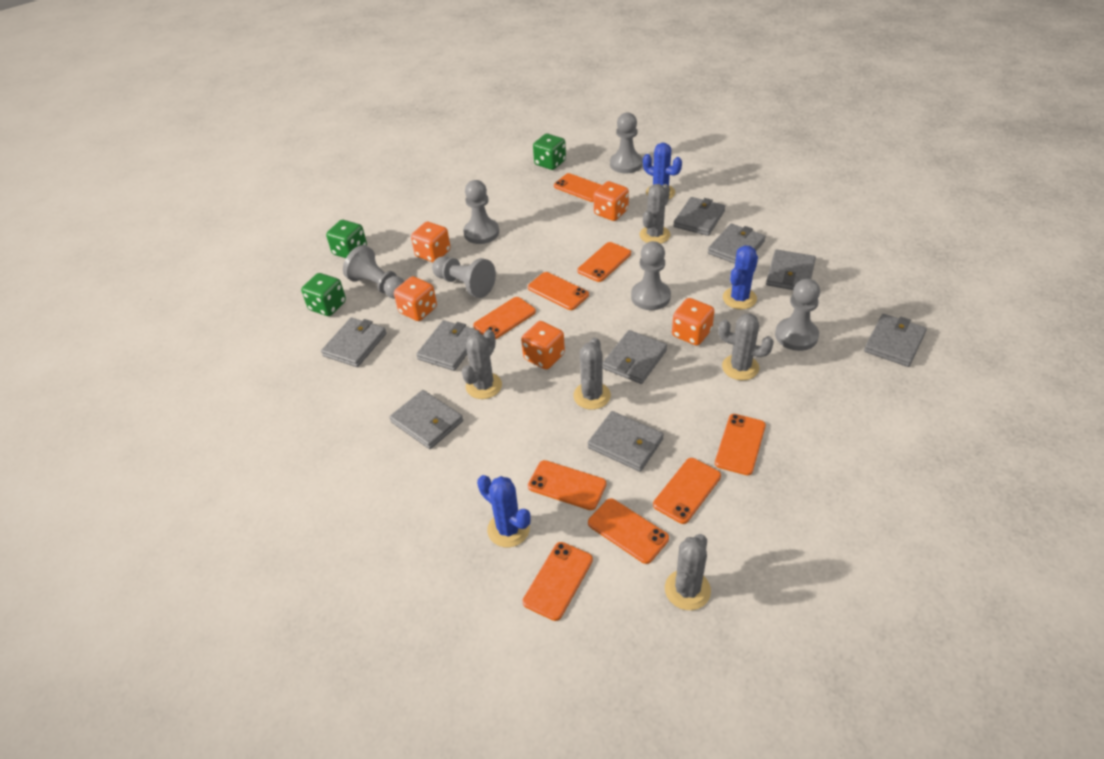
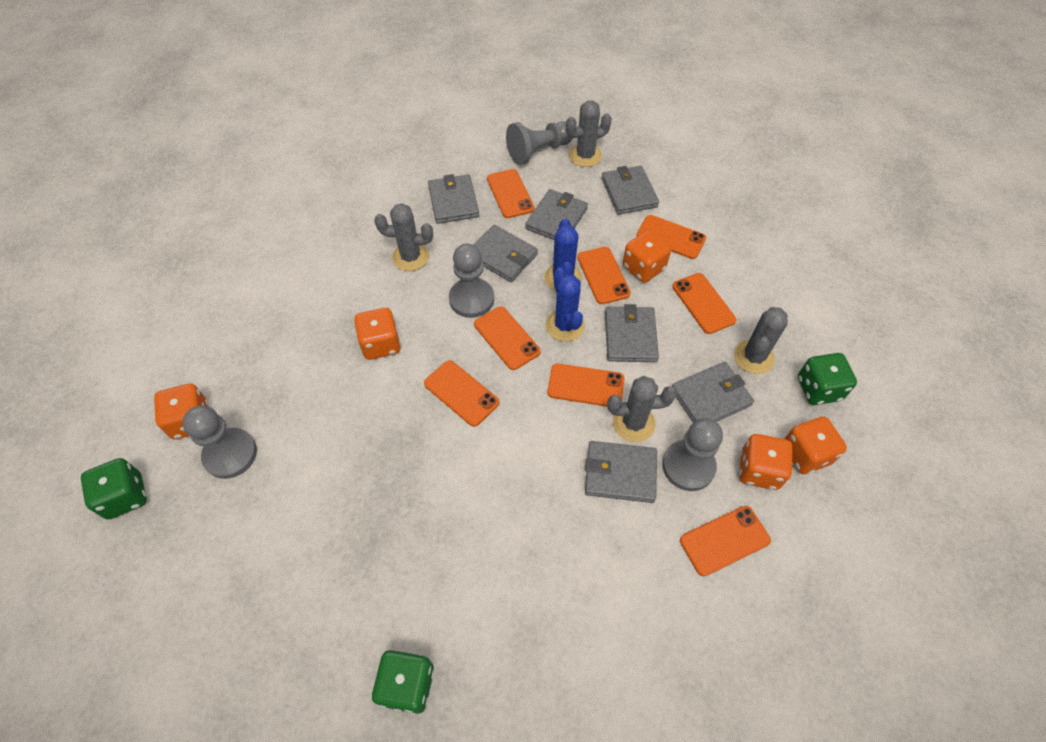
blue cactus: [477,475,531,547] [643,143,682,199] [723,245,758,309] = 3 -> [544,219,582,291] [546,267,585,342] = 2
grey cactus: [462,330,502,399] [573,337,611,410] [639,184,671,244] [665,534,711,610] [718,313,774,380] = 5 -> [374,203,433,271] [566,101,612,167] [607,376,677,442] [734,307,788,374] = 4
grey pawn: [343,245,405,299] [432,256,496,298] [463,180,499,244] [610,112,643,173] [631,241,671,310] [775,279,820,351] = 6 -> [182,405,257,479] [449,244,494,318] [506,121,573,165] [662,418,723,491] = 4
grey wallet: [321,318,387,367] [389,390,463,449] [416,320,480,371] [588,411,664,472] [603,330,667,384] [673,197,725,236] [708,224,765,264] [766,249,816,290] [864,314,927,367] = 9 -> [428,174,479,224] [473,225,538,282] [525,189,588,240] [585,441,657,503] [602,166,659,215] [605,304,659,362] [672,362,754,422] = 7
orange phone: [473,297,536,340] [522,542,593,621] [528,272,589,310] [528,460,606,510] [554,173,602,202] [578,242,631,282] [588,498,669,564] [653,458,721,524] [715,414,766,475] = 9 -> [424,360,499,427] [474,306,541,370] [487,169,534,218] [547,363,624,407] [577,247,631,304] [636,215,706,259] [672,273,737,334] [680,506,771,576] = 8

